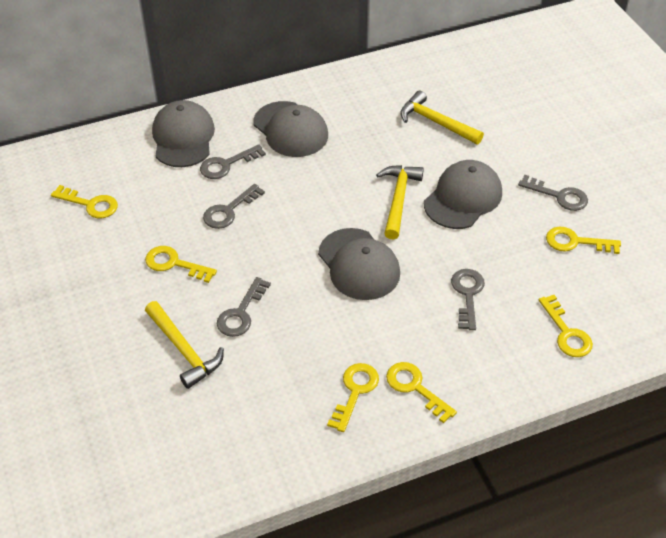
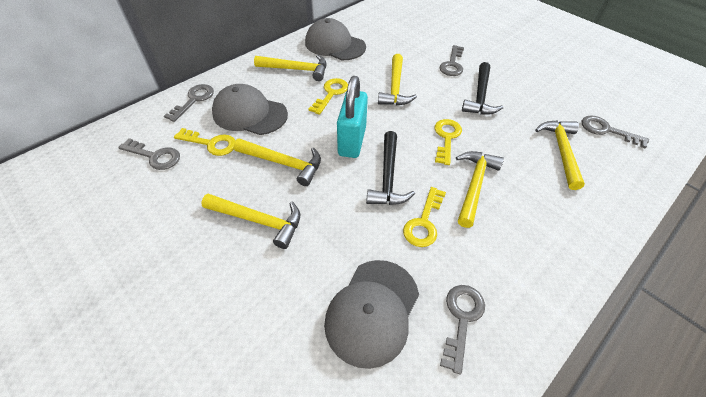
black hammer: none = 0 -> [366,131,415,205] [462,62,503,115] = 2
grey cap: [152,100,215,167] [253,101,328,157] [318,228,400,300] [424,160,502,229] = 4 -> [212,84,288,135] [305,18,366,60] [324,260,419,369] = 3
turquoise padlock: none = 0 -> [337,76,368,158] = 1
yellow hammer: [145,301,224,389] [376,165,424,240] [400,90,484,144] = 3 -> [201,194,300,249] [234,139,321,186] [254,55,326,81] [378,54,417,105] [456,151,504,228] [535,120,585,190] = 6
yellow key: [51,185,118,218] [145,246,217,283] [327,363,379,432] [386,362,457,423] [539,295,593,357] [546,227,621,254] = 6 -> [174,128,236,156] [309,78,348,115] [403,187,446,247] [434,119,462,165] = 4

